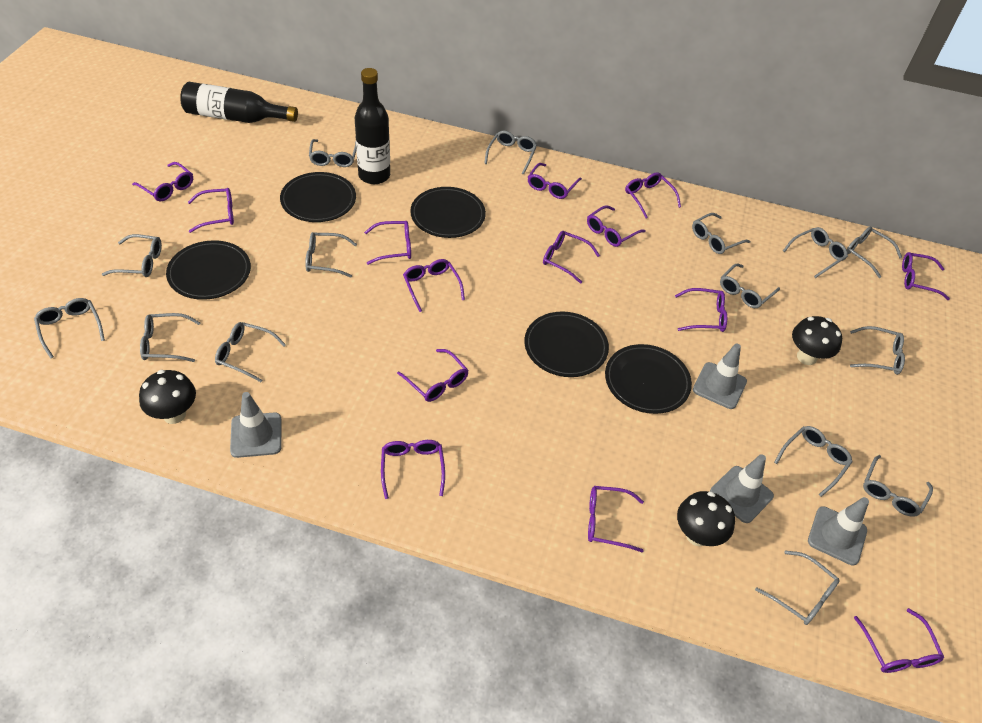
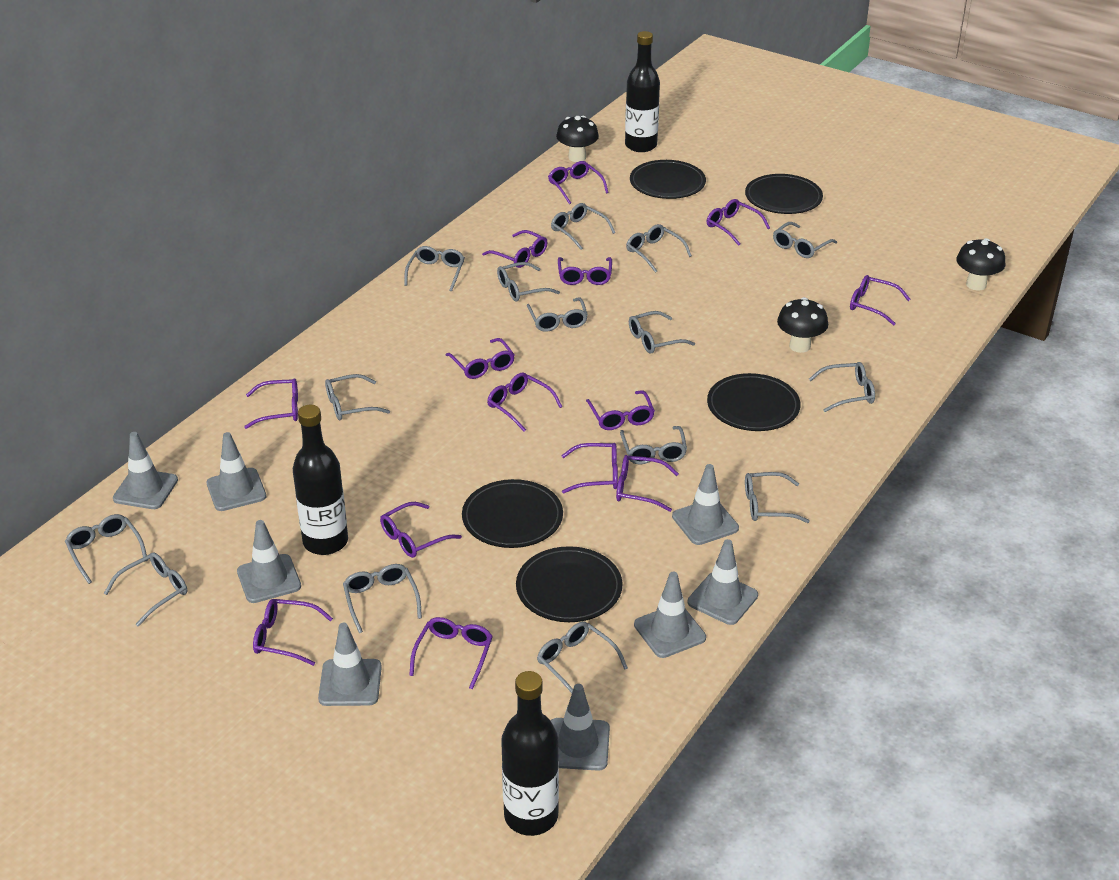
black bottle: [180,82,298,123] [354,68,390,184] = 2 -> [293,405,348,555] [501,671,559,836] [625,31,660,152] = 3
grey traffic cone: [230,392,281,458] [693,343,747,409] [710,454,774,523] [808,497,869,565] = 4 -> [113,432,178,509] [207,432,266,511] [237,520,301,603] [318,623,382,706] [551,684,610,771] [634,572,706,658] [672,464,739,545] [688,539,758,625] = 8

